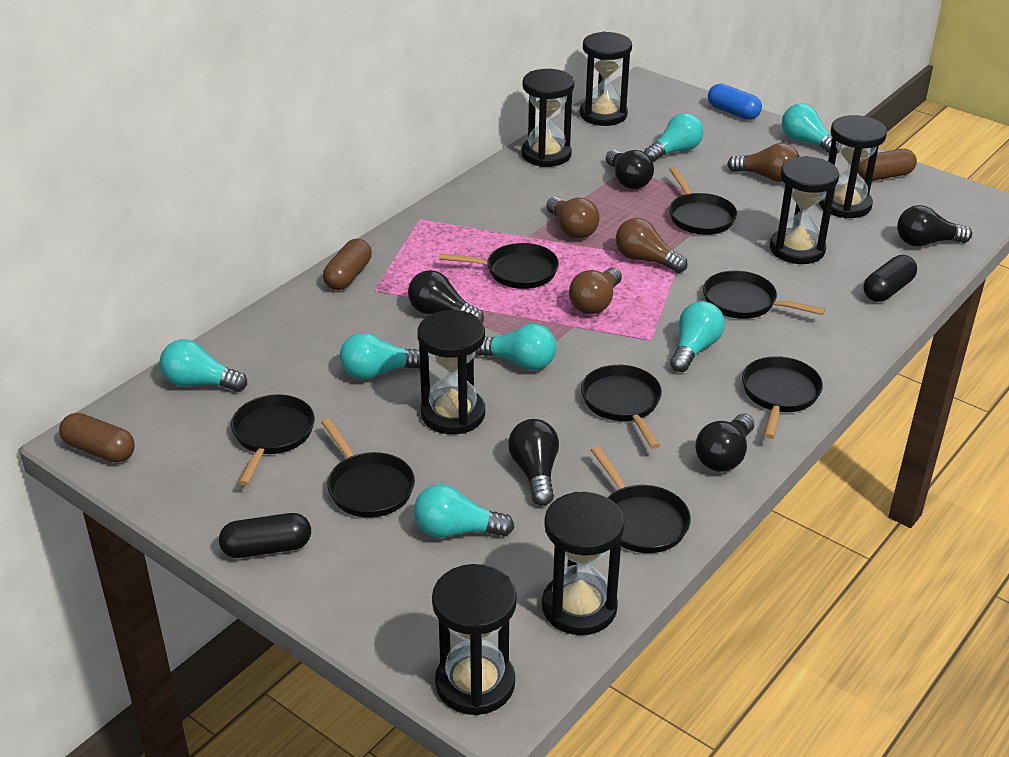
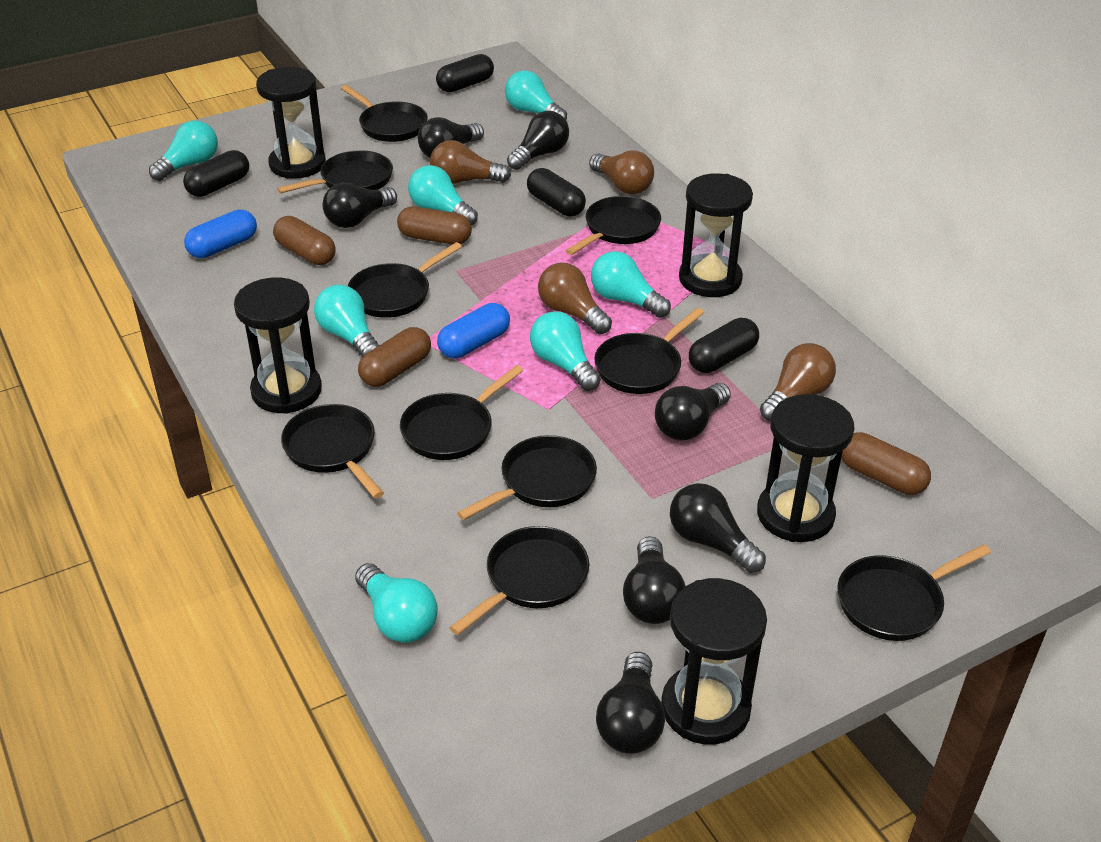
black capsule: [219,513,311,558] [863,255,917,302] = 2 -> [183,150,249,197] [436,54,494,92] [527,168,586,217] [689,318,759,373] = 4
black hourglass: [417,310,485,435] [432,564,517,715] [521,69,574,167] [542,492,625,635] [580,31,632,126] [770,156,839,264] [819,115,887,219] = 7 -> [234,277,322,414] [256,67,326,179] [661,578,767,745] [679,173,753,297] [757,394,854,542] = 5
black light bulb: [408,270,484,323] [508,419,559,506] [606,150,654,189] [695,413,754,472] [897,205,972,247] = 5 -> [323,182,397,228] [418,117,484,158] [507,111,569,170] [596,652,665,754] [623,536,685,624] [655,383,731,440] [670,483,766,573] = 7
black pan: [231,394,315,486] [321,418,415,518] [439,243,559,289] [581,365,662,449] [591,446,691,553] [669,167,737,235] [703,271,825,319] [742,356,823,439] = 8 -> [277,150,393,194] [281,404,384,499] [341,85,428,142] [348,242,462,318] [400,365,523,460] [449,526,589,635] [457,435,597,520] [566,196,661,255] [594,308,704,394] [837,544,991,641] = 10
blue capsule: [708,83,762,120] = 1 -> [184,209,257,258] [437,303,510,358] = 2
brown capsule: [59,413,135,463] [323,239,372,290] [857,149,917,181] = 3 -> [273,216,336,265] [358,327,431,387] [397,206,472,245] [841,432,931,495] = 4

